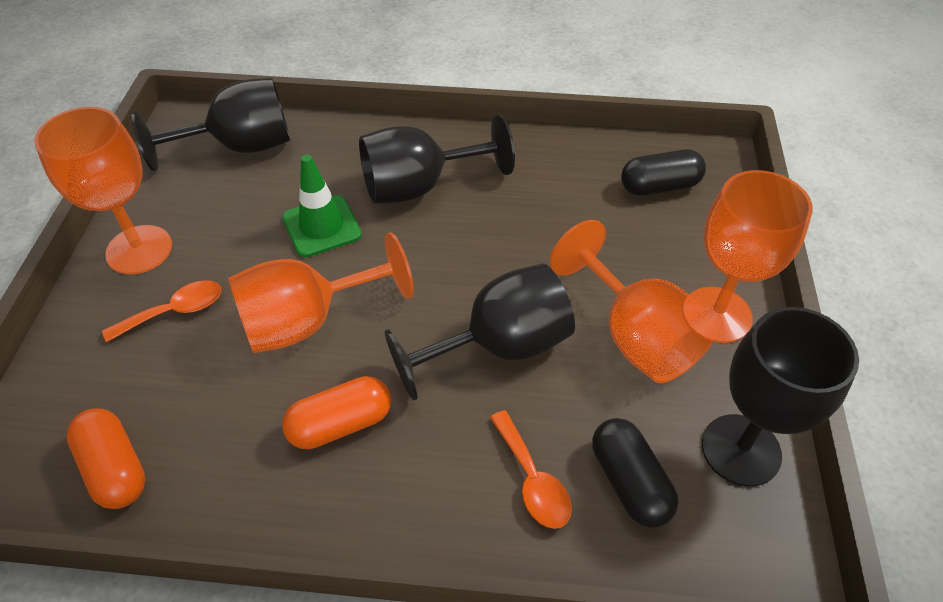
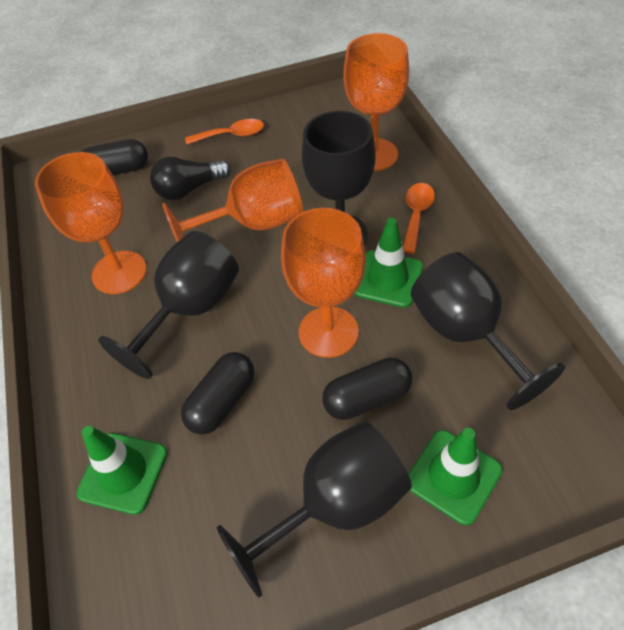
black capsule: [592,418,679,528] [621,149,706,195] = 2 -> [81,139,148,175] [181,352,255,435] [322,357,412,420] = 3
black light bulb: none = 0 -> [150,157,231,200] = 1
green traffic cone: [282,155,362,257] = 1 -> [76,426,167,515] [354,218,423,308] [408,428,502,525] = 3
orange capsule: [66,409,146,509] [282,376,391,449] = 2 -> none = 0

